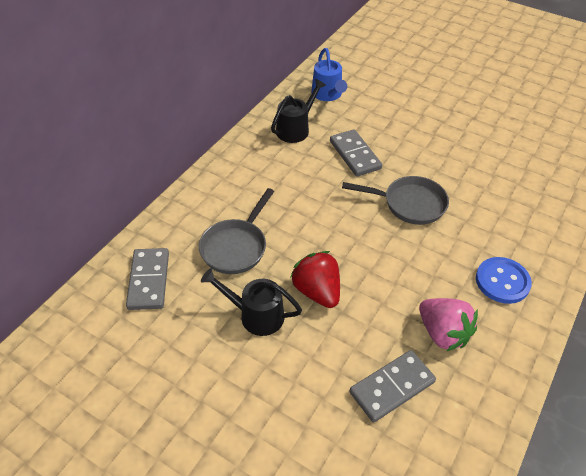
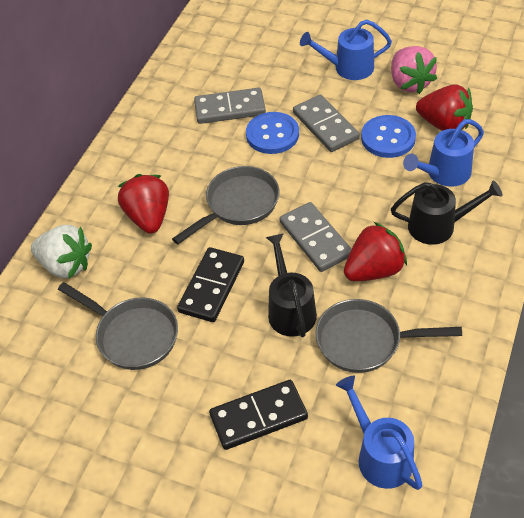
black domino: none = 0 -> [177,247,244,322] [209,380,308,450] = 2
blue button: [476,257,532,304] = 1 -> [246,112,299,154] [361,115,416,158] = 2
blue watering can: [311,48,347,101] = 1 -> [300,20,392,80] [336,376,422,490] [403,119,484,187] = 3
grey pan: [199,188,274,274] [342,176,449,225] = 2 -> [58,282,178,370] [172,166,280,244] [315,299,462,373] = 3
red strawberry: [291,251,340,308] = 1 -> [118,174,169,234] [344,222,407,281] [416,84,473,131] = 3
white strawberry: none = 0 -> [31,225,92,278] = 1

